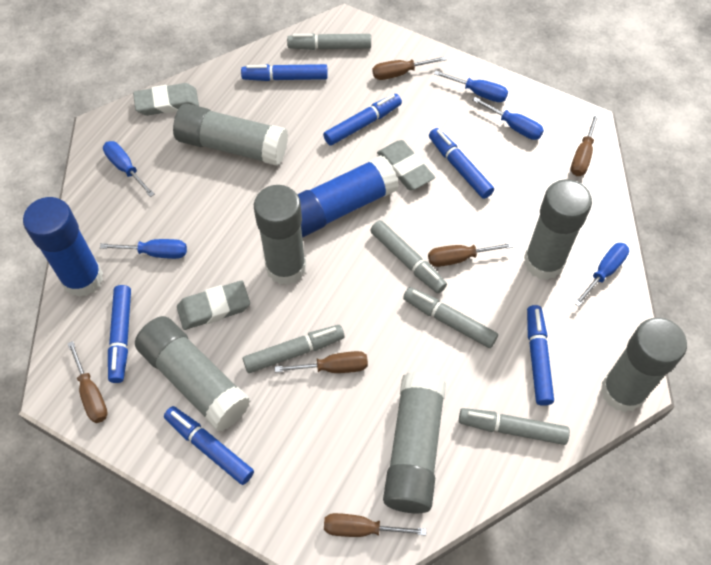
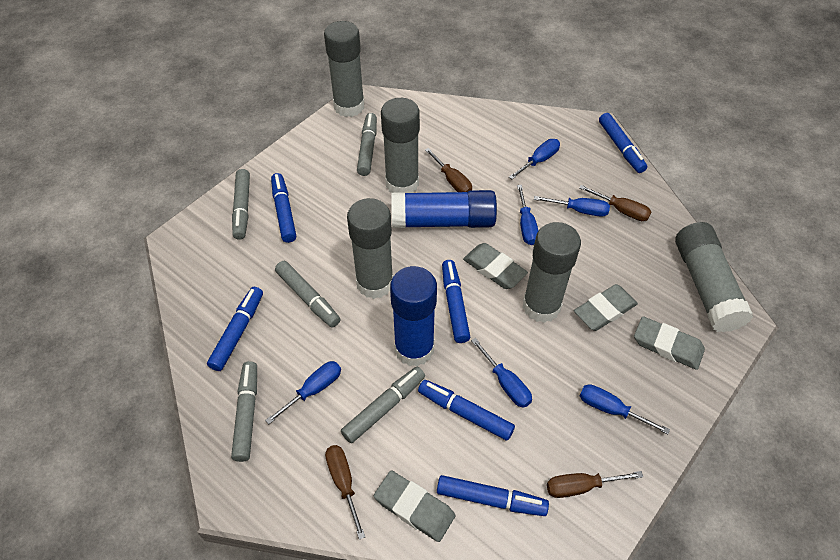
blue screwdriver: [100,239,187,259] [103,141,154,197] [434,70,508,102] [472,97,544,140] [574,243,629,307] = 5 -> [265,361,341,424] [471,338,532,408] [509,139,560,179] [517,185,538,245] [534,196,610,217] [580,384,670,434] = 6
brown screwdriver: [67,341,108,423] [275,351,368,373] [324,513,426,537] [373,56,447,80] [428,242,514,267] [571,113,599,176] = 6 -> [325,445,365,540] [425,148,472,192] [547,471,643,498] [579,185,651,221] = 4
grey eraser: [133,83,199,116] [177,281,250,330] [377,140,435,190] = 3 -> [374,470,455,542] [463,243,528,289] [574,284,638,331] [634,316,705,370] = 4
grey glue stick: [135,316,251,431] [173,104,288,166] [254,185,306,285] [383,372,446,513] [524,179,592,280] [601,318,687,412] = 6 -> [324,21,365,117] [347,198,393,299] [381,98,420,193] [523,222,581,323] [675,222,753,332] = 5

